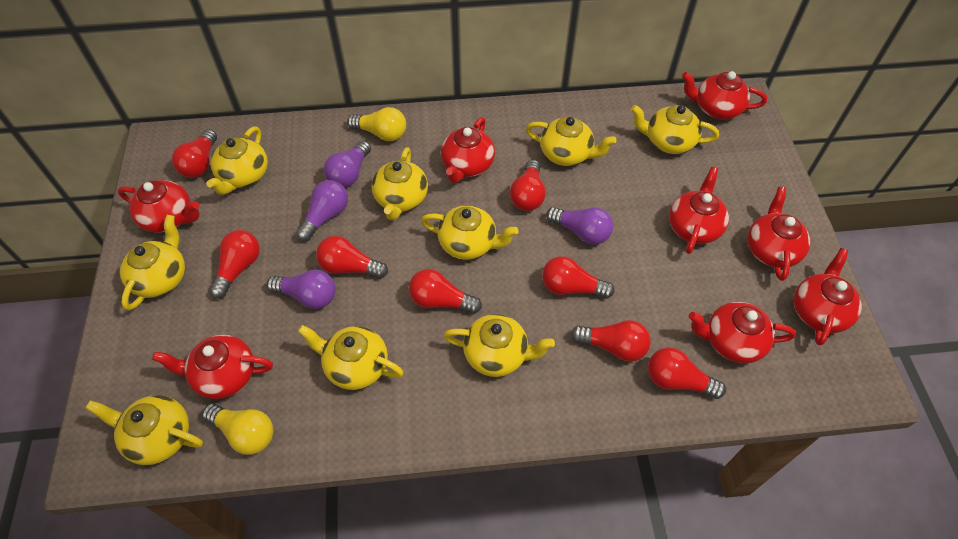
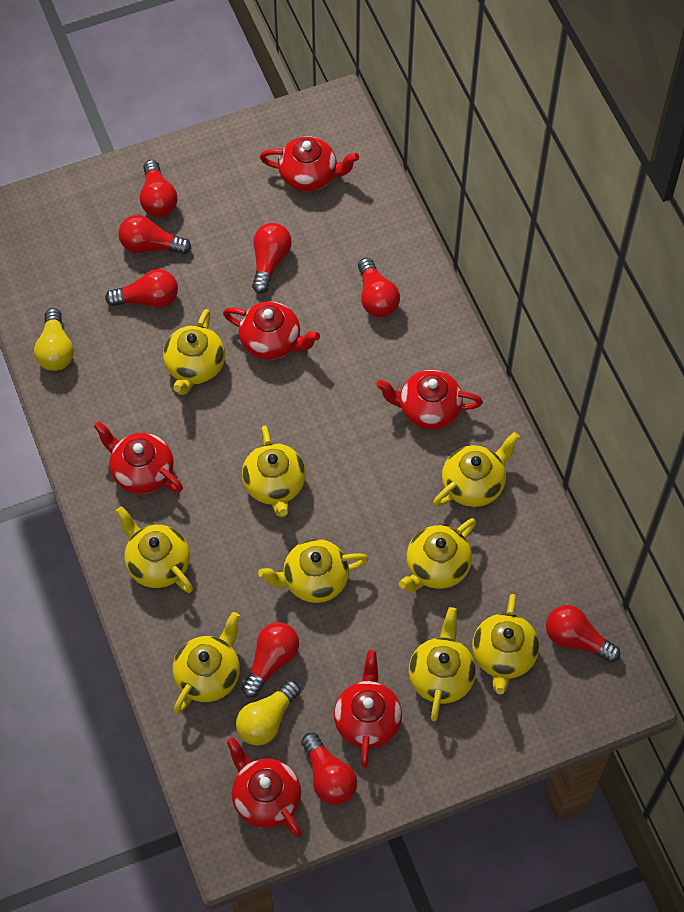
purple light bulb: [267,270,336,309] [296,180,348,241] [324,141,371,188] [546,207,613,245] = 4 -> none = 0
red teapot: [117,180,200,233] [152,335,273,399] [441,117,495,183] [669,167,729,254] [682,71,767,120] [689,302,796,363] [747,187,810,281] [794,248,862,346] = 8 -> [94,421,183,494] [223,301,320,360] [227,737,302,837] [260,136,359,191] [334,650,402,767] [376,370,483,430] = 6

